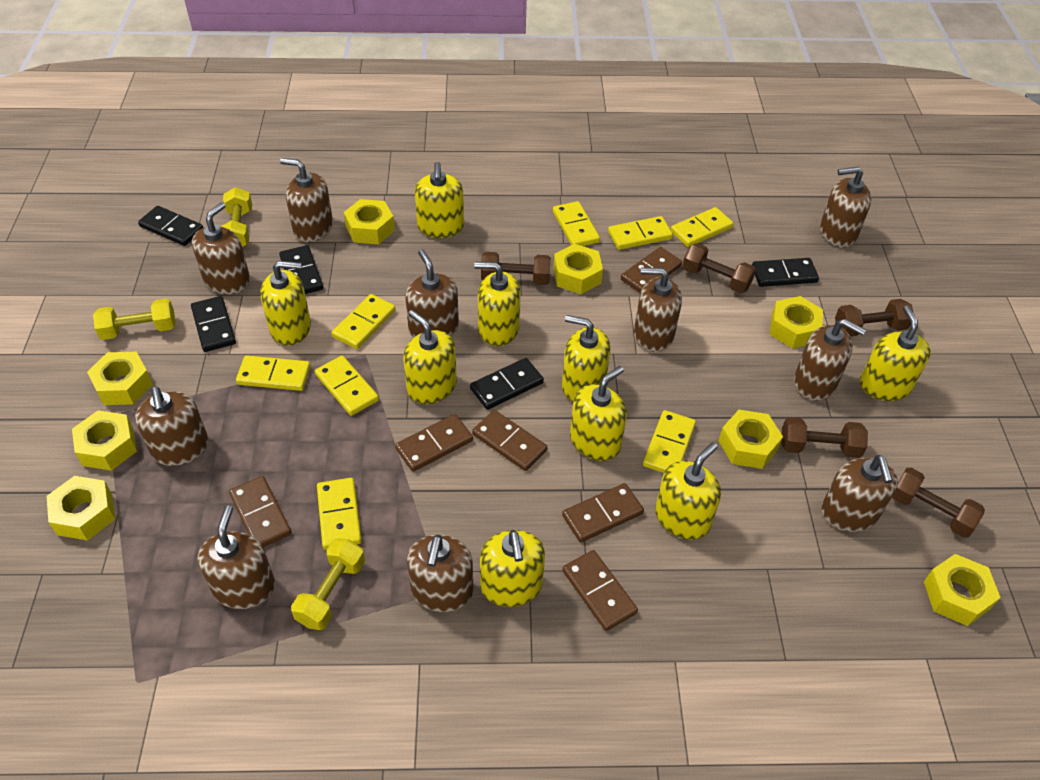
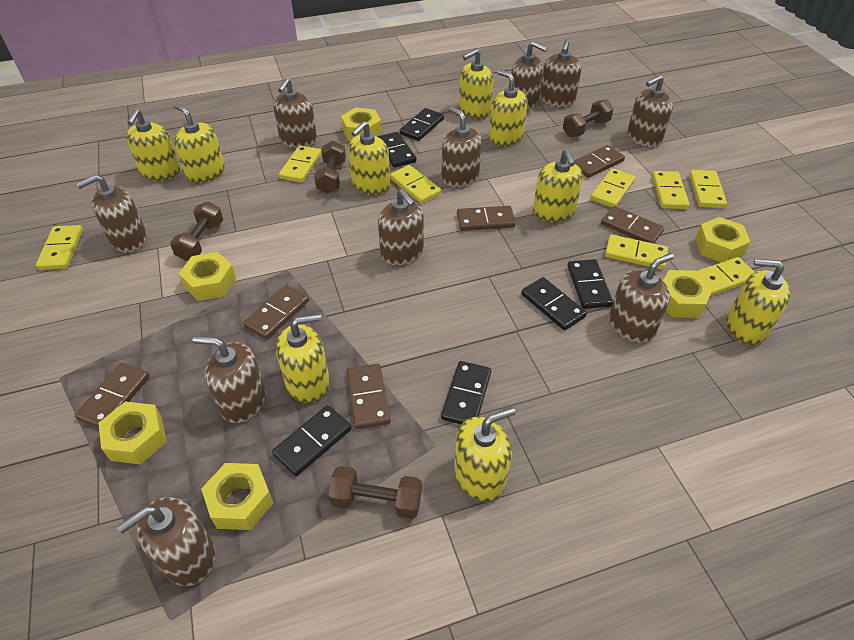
black domino: [138,206,203,246] [191,296,236,352] [279,245,323,294] [470,358,544,410] [752,258,819,287] = 5 -> [272,405,351,476] [377,132,416,168] [400,108,444,141] [441,361,492,424] [521,277,587,330] [567,259,613,309] = 6
brown dumbbell: [481,252,551,285] [682,243,756,293] [781,417,868,458] [835,299,914,337] [892,468,985,538] = 5 -> [170,201,223,261] [314,141,346,194] [328,466,422,519] [563,99,614,137] = 4
yellow dumbbell: [93,298,176,340] [220,187,252,247] [291,538,365,630] = 3 -> none = 0
yellow nut: [47,476,115,541] [72,410,137,471] [87,352,153,405] [344,199,395,244] [553,244,603,294] [719,410,783,469] [770,296,823,349] [924,554,1001,626] = 8 -> [99,402,167,464] [179,252,236,301] [201,463,273,530] [341,108,382,141] [663,270,714,318] [695,217,750,262] = 6

